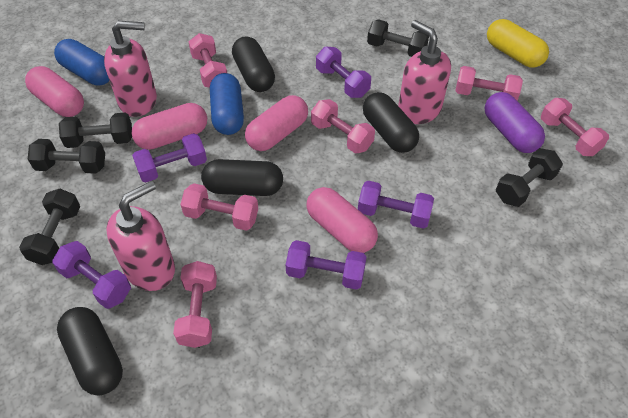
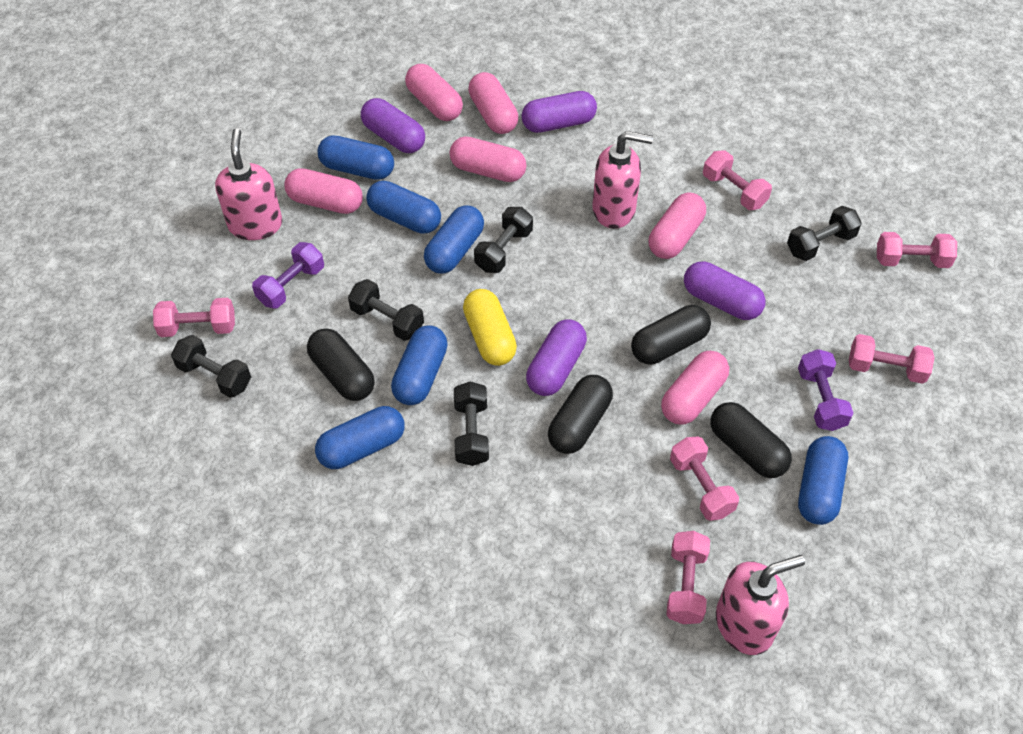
blue capsule: [54,39,109,86] [210,73,244,135] = 2 -> [315,406,405,469] [318,135,394,180] [366,181,441,234] [391,325,448,405] [424,205,484,274] [798,436,848,525] = 6
pink capsule: [25,66,84,117] [132,103,207,150] [245,95,308,151] [306,187,378,253] = 4 -> [284,168,363,214] [405,64,463,121] [450,136,526,182] [468,72,518,134] [649,192,706,259] [661,351,729,424] = 6
purple capsule: [485,92,545,153] = 1 -> [361,98,425,153] [521,91,597,133] [526,319,587,396] [684,262,766,320] = 4
purple dumbbell: [52,241,131,309] [132,133,207,183] [286,240,367,290] [316,47,371,98] [358,181,434,229] = 5 -> [252,242,324,309] [798,349,853,431] = 2

